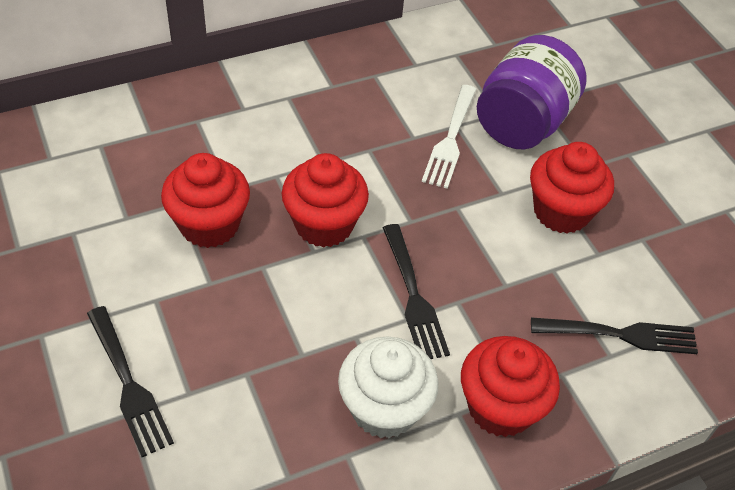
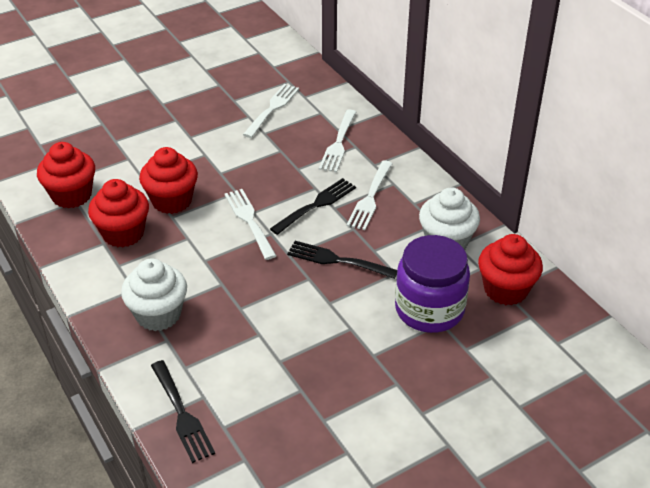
white cupcake: [338,337,438,438] = 1 -> [121,258,187,331] [419,187,480,250] = 2
white fork: [422,85,476,189] = 1 -> [225,189,276,260] [243,84,299,138] [319,109,356,172] [346,161,393,230] = 4

